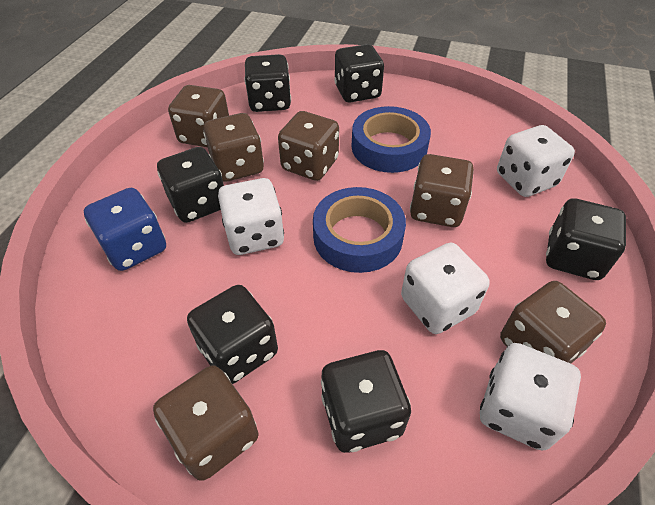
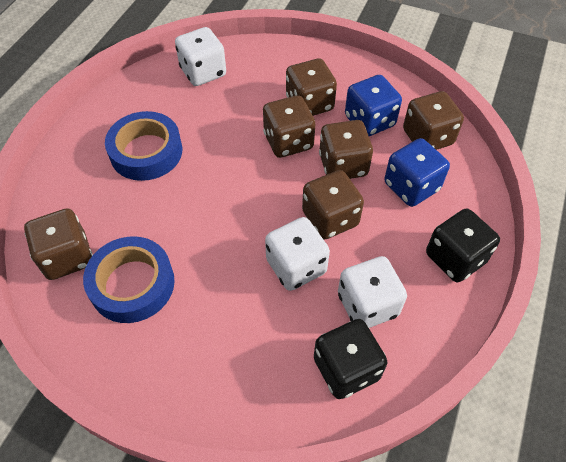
black dice: [157,147,224,223] [187,285,278,384] [244,54,291,112] [321,350,411,453] [334,44,384,103] [546,198,626,280] = 6 -> [314,319,387,399] [426,209,500,282] = 2
blue dice: [84,188,166,271] = 1 -> [345,75,402,136] [384,138,450,207] = 2
white dice: [218,178,284,255] [401,243,490,334] [480,343,581,450] [497,125,575,197] = 4 -> [175,27,226,86] [265,217,330,291] [338,256,407,328] = 3

